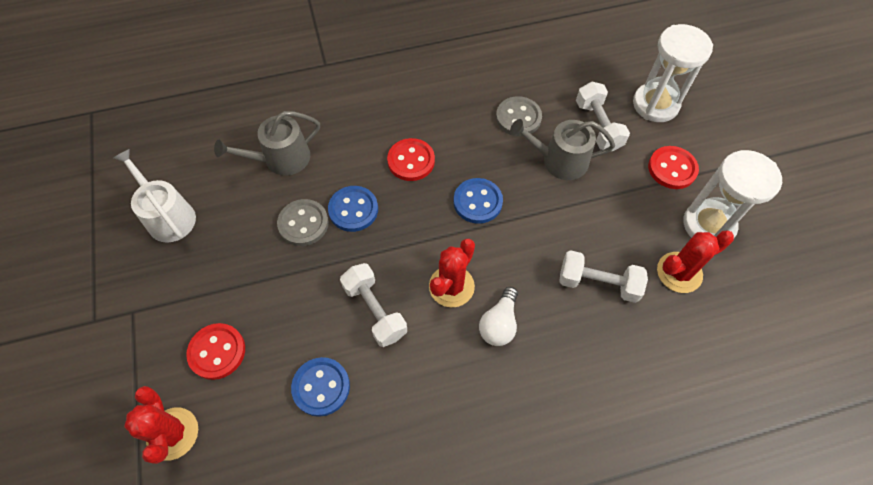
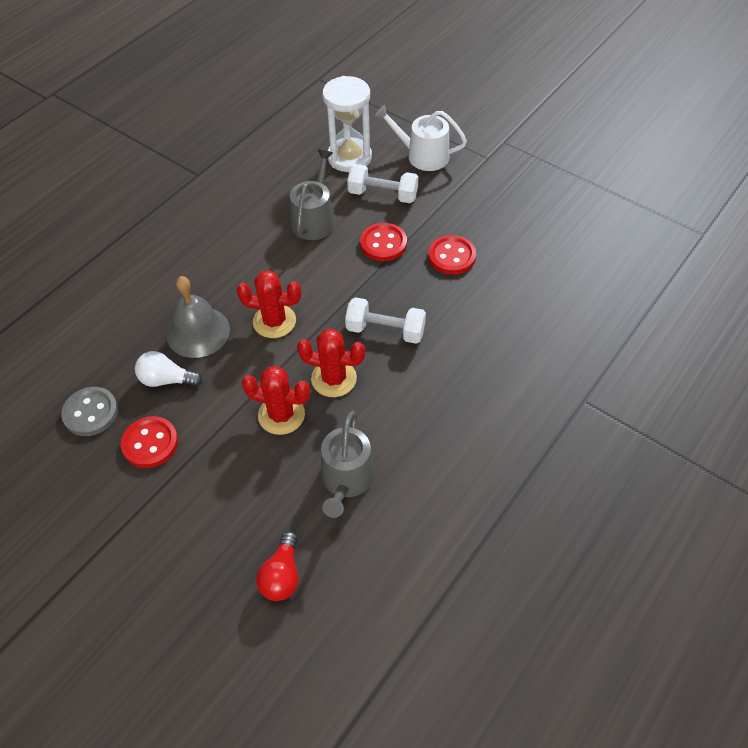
blue button: [291,357,350,417] [328,186,378,232] [453,178,503,224] = 3 -> none = 0
grey bell: none = 0 -> [166,276,230,358] = 1
grey button: [277,199,329,246] [496,96,542,136] = 2 -> [61,387,118,436] = 1
red light bulb: none = 0 -> [256,531,299,601] = 1
white dumbbell: [340,263,407,347] [559,250,648,303] [576,82,630,152] = 3 -> [345,297,426,344] [347,164,418,203] = 2
white hourglass: [633,24,713,122] [683,150,782,238] = 2 -> [322,76,372,172] = 1

